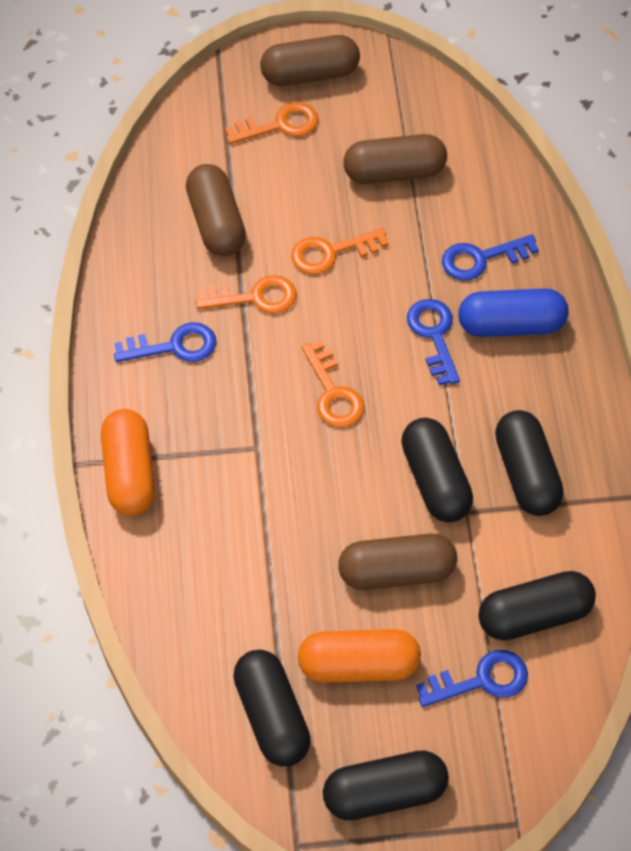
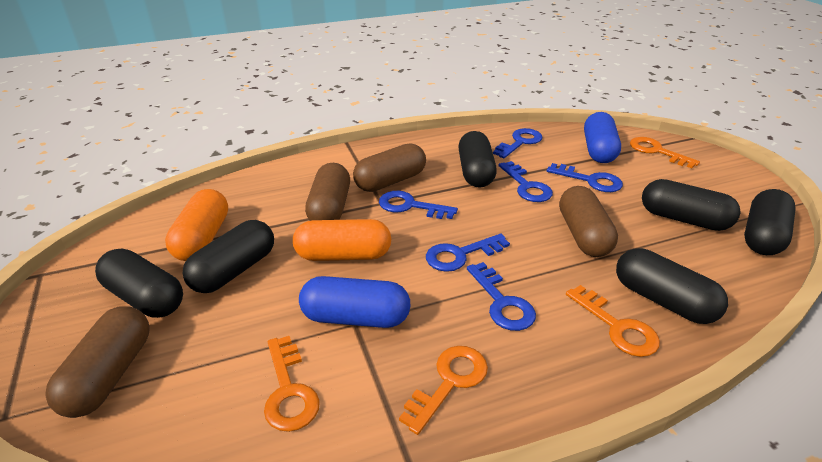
black capsule: [233,650,311,766] [323,750,449,820] [401,418,473,522] [478,571,596,640] [495,410,564,516] = 5 -> [95,248,183,318] [182,220,274,293] [458,131,497,188] [616,248,728,324] [642,179,741,231] [744,189,796,255] = 6
blue capsule: [458,288,569,337] = 1 -> [299,276,410,328] [584,112,621,163] = 2
blue key: [114,322,216,362] [407,299,460,385] [416,650,528,707] [442,234,539,281] = 4 -> [379,191,458,219] [426,233,510,272] [467,262,536,331] [493,128,542,158] [499,161,553,202] [547,163,623,192] = 6

